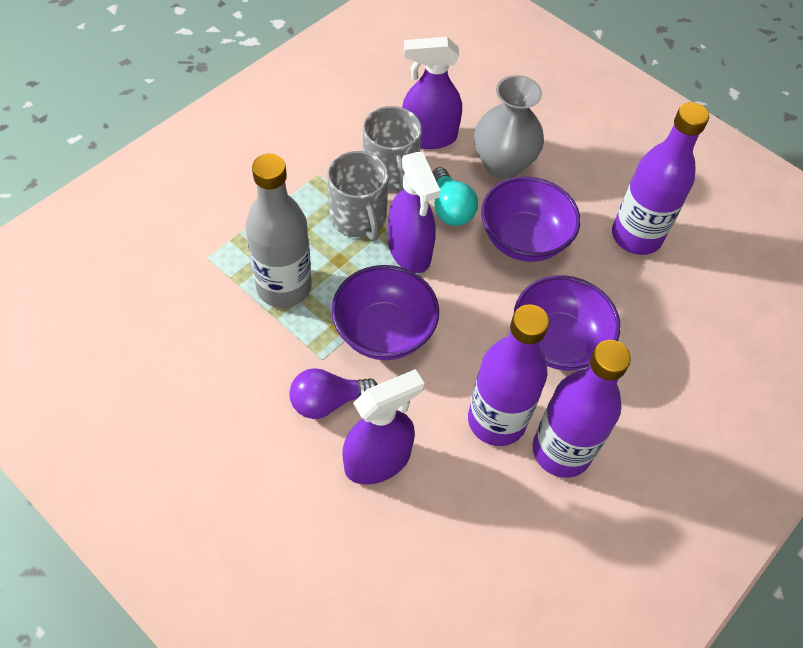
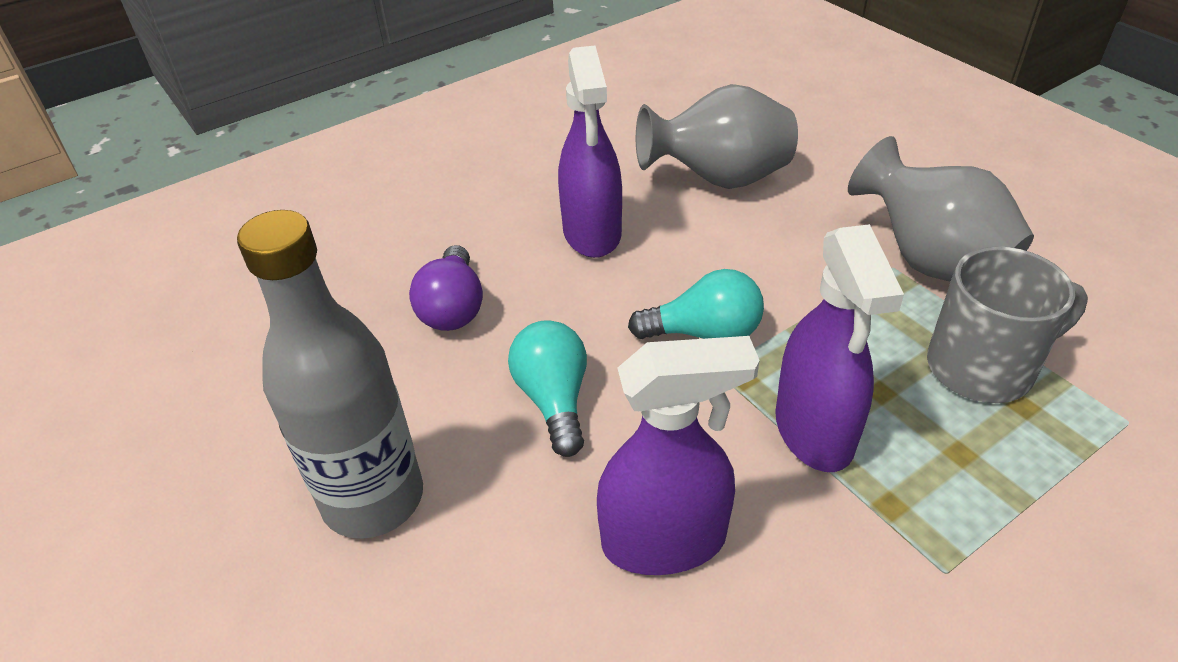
grey mug: [328,151,389,241] [363,106,422,193] = 2 -> [927,247,1088,403] = 1
grey vase: [474,75,544,179] = 1 -> [636,84,798,189] [848,136,1034,282] = 2
purple bottle: [468,304,549,446] [533,340,631,478] [612,102,709,255] = 3 -> none = 0
purple bowl: [331,265,439,360] [481,176,580,262] [514,275,620,371] = 3 -> none = 0
turquoise light bulb: [432,167,478,226] = 1 -> [508,320,587,457] [628,269,764,339] = 2

